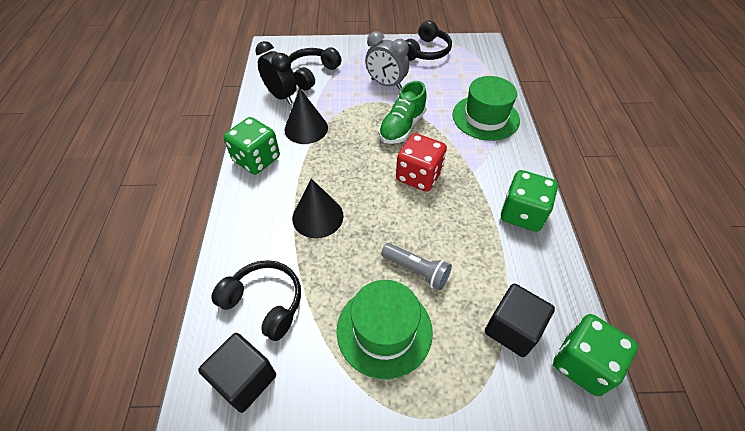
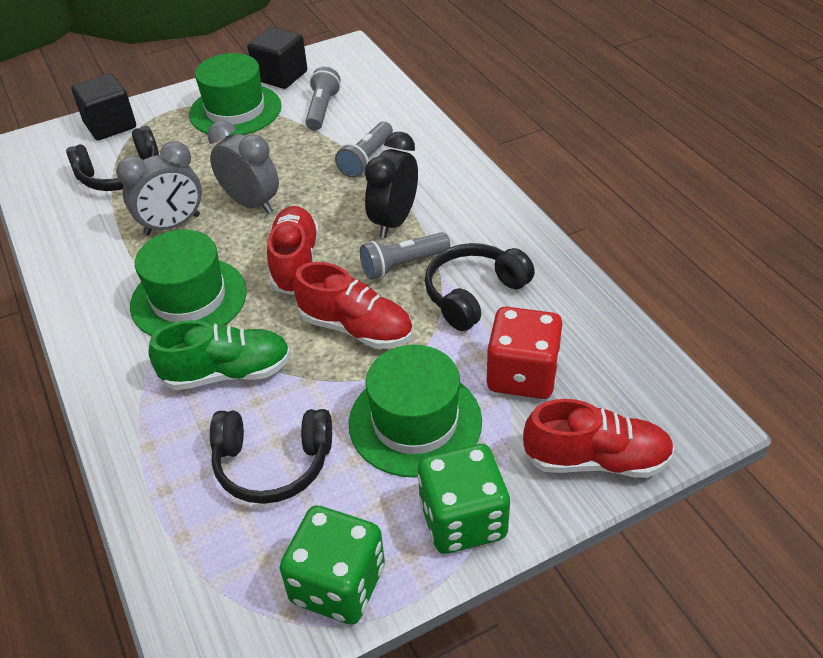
black cone: [284,88,328,144] [292,178,344,238] = 2 -> none = 0
green dice: [224,117,280,175] [501,170,558,232] [553,314,638,396] = 3 -> [279,506,385,624] [418,444,510,554] = 2
green hat: [337,280,433,379] [452,76,520,141] = 2 -> [130,230,247,336] [189,53,282,137] [349,345,482,478] = 3
grey clock: [365,31,409,90] = 1 -> [116,141,202,236] [208,121,279,214] = 2
grey flashlight: [381,243,452,291] = 1 -> [305,67,341,131] [335,122,393,178] [360,232,450,280] = 3
red shoe: none = 0 -> [267,206,319,295] [293,262,413,349] [523,399,675,478] = 3

